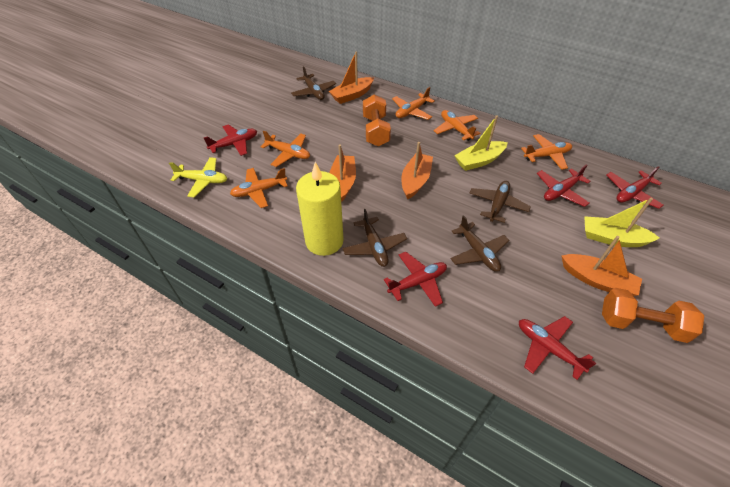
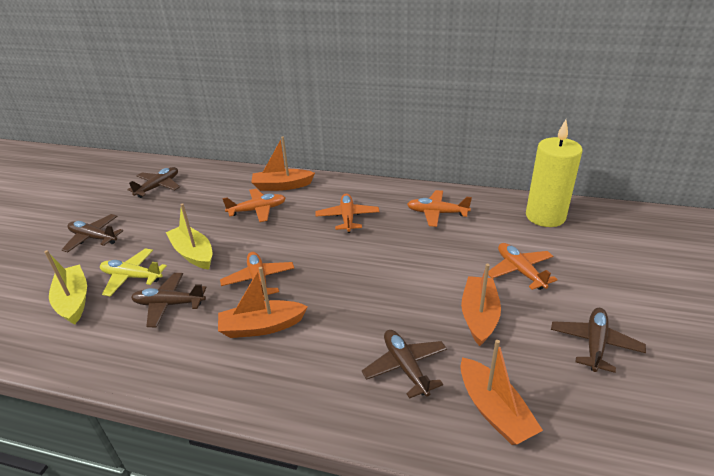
brown plane: [291,66,336,100] [343,209,407,267] [450,215,509,272] [469,181,531,223] = 4 -> [62,214,123,252] [127,167,180,198] [131,273,207,327] [362,330,447,399] [551,308,646,373] = 5
orange dumbbell: [363,94,391,146] [602,288,704,343] = 2 -> none = 0
red plane: [204,124,257,156] [384,252,447,307] [519,316,596,380] [537,164,590,207] [606,166,664,209] = 5 -> none = 0

